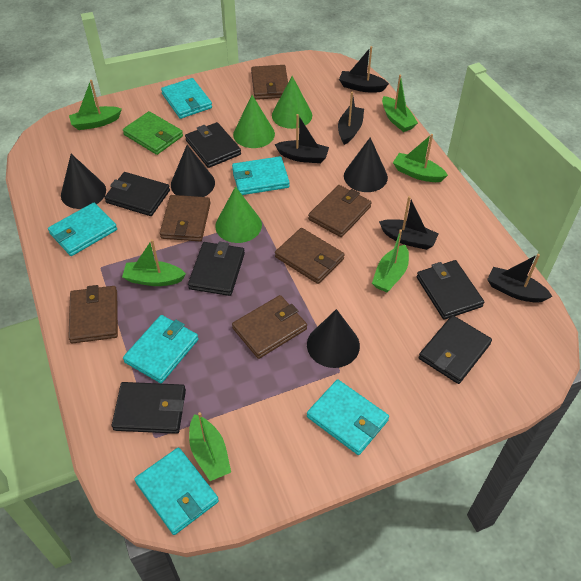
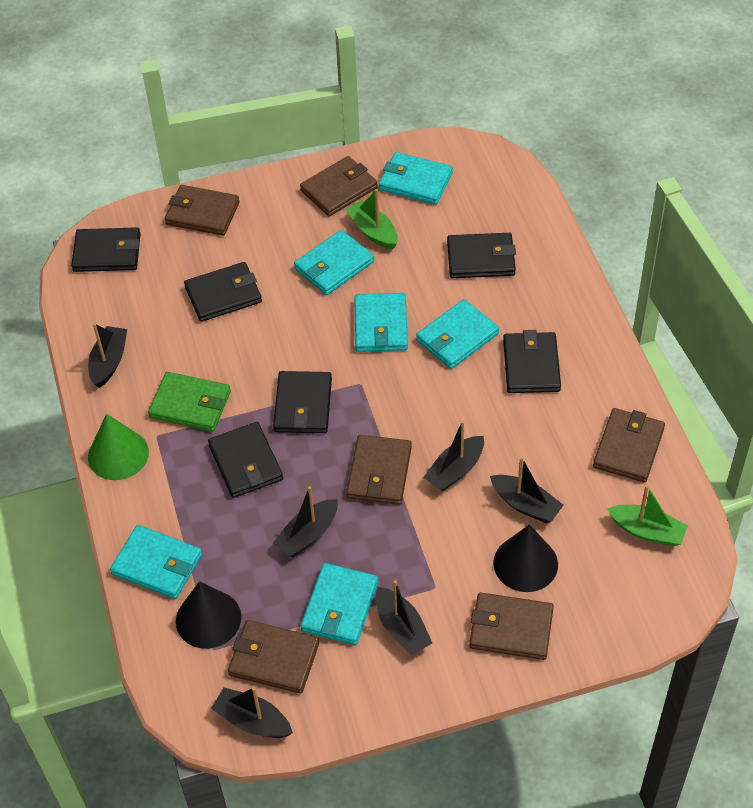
black boat: [274,114,329,163] [338,92,364,145] [339,46,389,92] [379,196,438,250] [487,254,553,303] = 5 -> [88,323,127,388] [211,687,293,738] [273,486,338,557] [375,580,432,655] [423,421,484,492] [490,457,563,523] = 6
black cone: [61,154,106,209] [171,145,215,197] [307,309,360,368] [344,138,388,192] = 4 -> [176,581,241,649] [493,524,558,592] = 2
green boat: [69,80,122,130] [122,239,186,286] [189,412,231,481] [372,229,409,292] [382,75,418,132] [393,134,448,182] = 6 -> [346,189,398,250] [607,485,688,546] = 2
green cone: [215,186,262,243] [233,95,275,148] [272,76,312,129] = 3 -> [88,414,149,480] = 1

